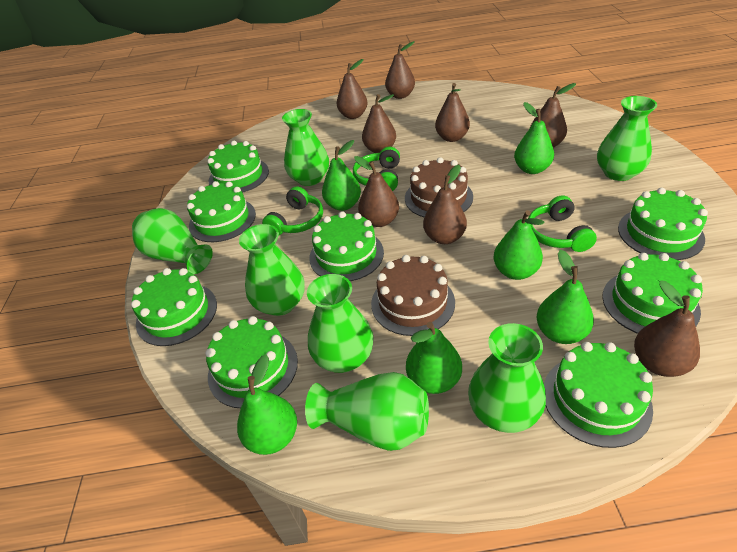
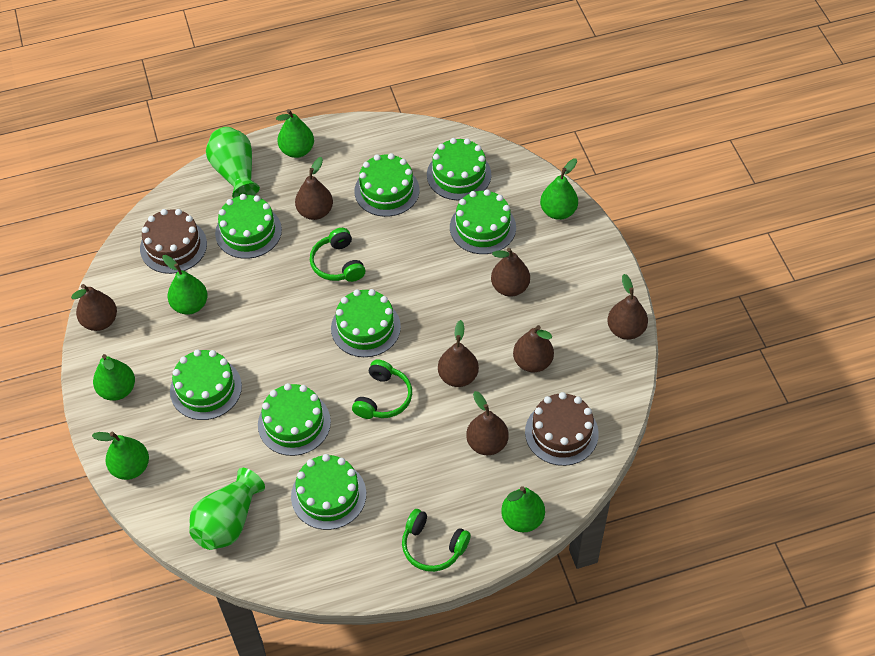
brown pear: [337,59,368,119] [354,156,399,227] [362,94,396,153] [385,41,415,99] [423,165,467,244] [435,83,470,142] [530,83,576,148] [634,281,700,377] = 8 -> [71,284,117,331] [295,157,333,220] [438,320,479,387] [466,391,509,455] [491,248,530,297] [513,325,554,372] [608,274,648,340] = 7
green vase: [132,208,213,274] [239,224,304,316] [282,109,329,186] [305,372,429,451] [307,274,374,373] [468,323,546,433] [597,96,657,181] = 7 -> [189,468,265,550] [206,127,260,198] = 2

